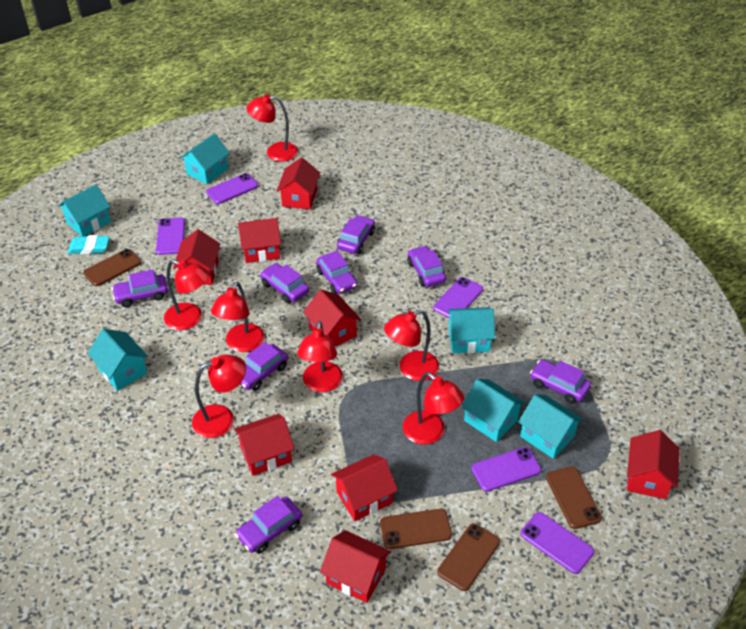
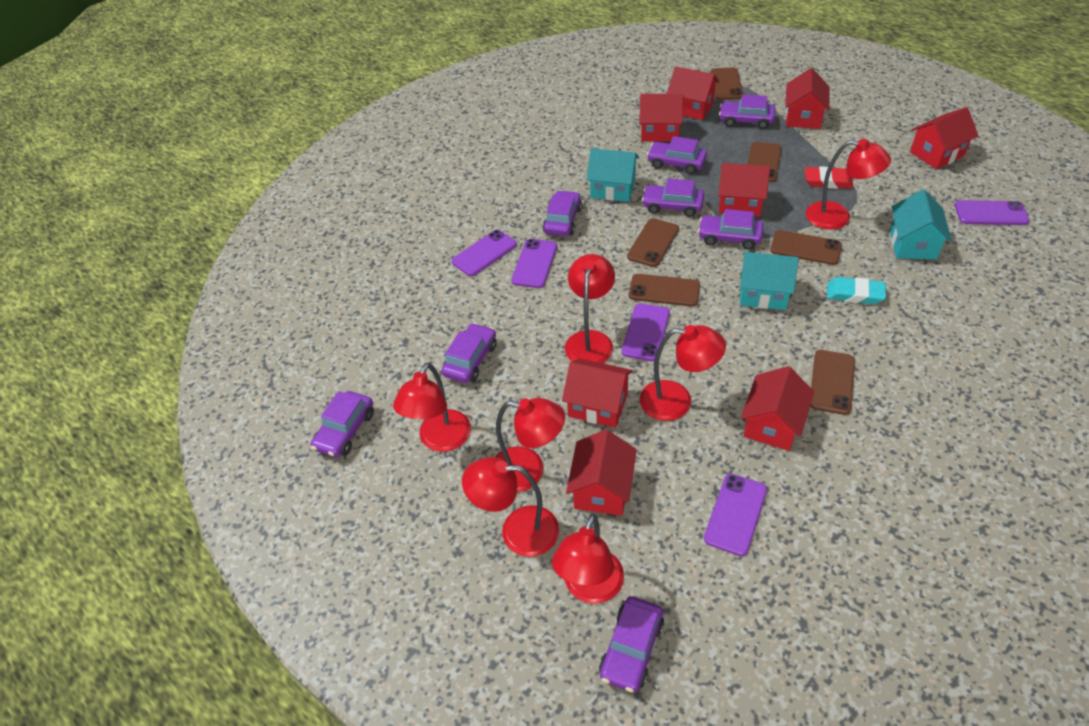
brown phone: [83,249,141,286] [380,509,452,549] [437,523,500,591] [546,466,602,529] = 4 -> [627,218,679,267] [629,274,700,307] [711,67,744,100] [747,142,782,182] [770,230,842,265] [810,350,855,415] = 6
red eraser: none = 0 -> [805,166,853,189] = 1
turquoise house: [58,185,111,237] [87,329,148,391] [180,133,230,184] [447,307,495,353] [461,379,525,442] [518,395,583,459] = 6 -> [587,148,639,202] [740,252,799,310] [890,189,952,260] = 3

